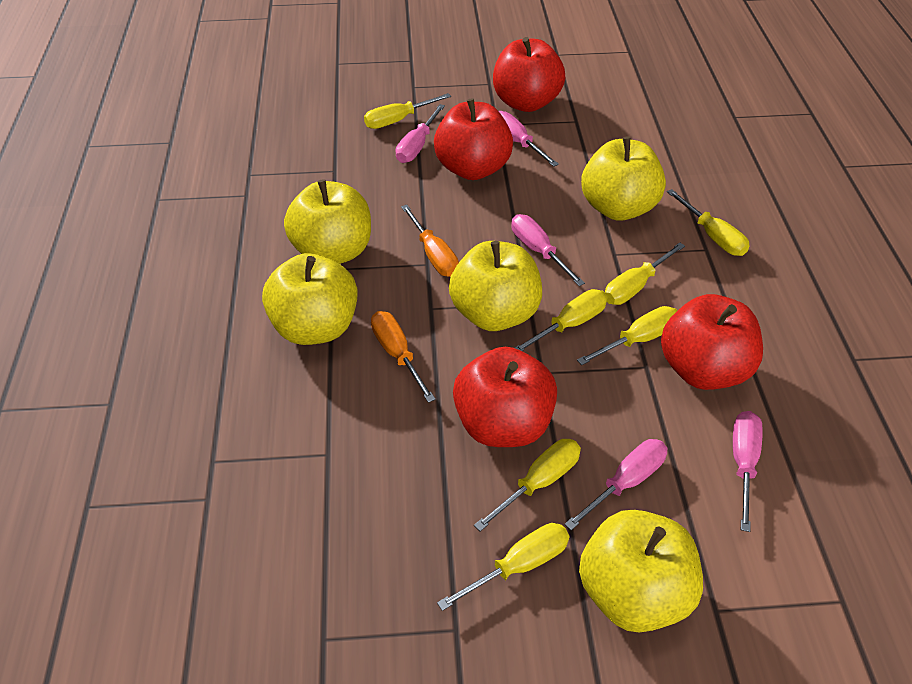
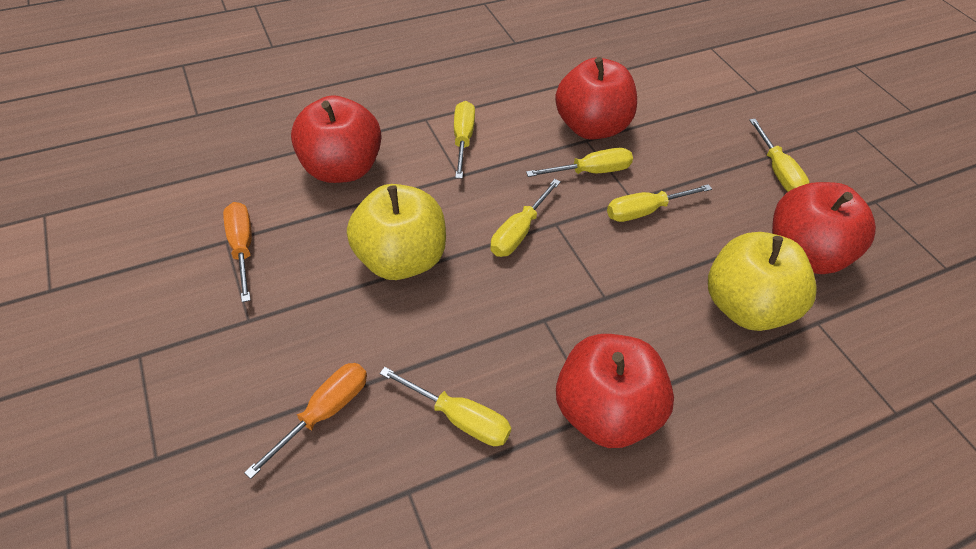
pink screwdriver: [396,104,445,163] [499,111,559,167] [511,214,585,286] [564,439,668,530] [733,411,763,532] = 5 -> none = 0
yellow apple: [262,253,358,345] [284,179,371,264] [449,241,542,331] [579,510,703,632] [581,136,666,221] = 5 -> [347,184,446,280] [708,232,817,331] = 2
yellow screwdriver: [364,93,451,129] [437,523,569,611] [474,439,581,531] [515,289,607,351] [577,306,677,365] [605,242,685,305] [667,189,750,256] = 7 -> [380,367,511,446] [454,101,475,179] [490,179,560,257] [526,148,633,177] [607,184,712,222] [749,119,810,192] = 6

